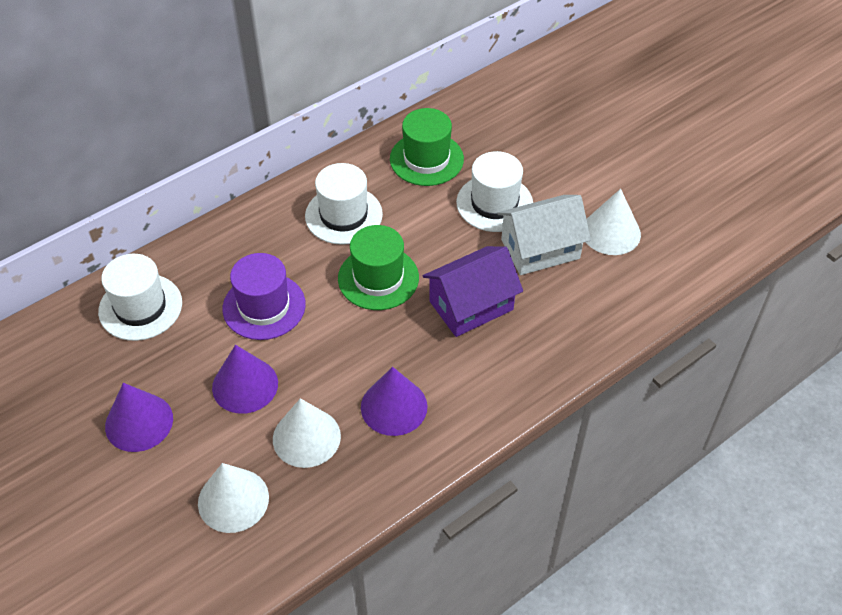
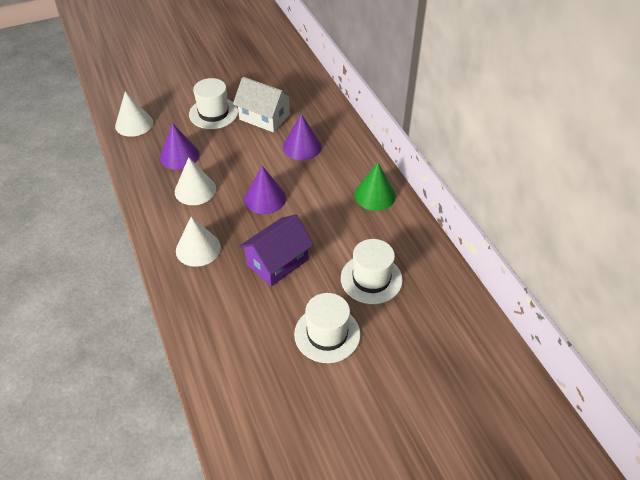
green cone: none = 0 -> [354,163,396,211] = 1
green hat: [338,225,419,310] [390,108,464,186] = 2 -> none = 0
purple hat: [222,253,306,340] = 1 -> none = 0

